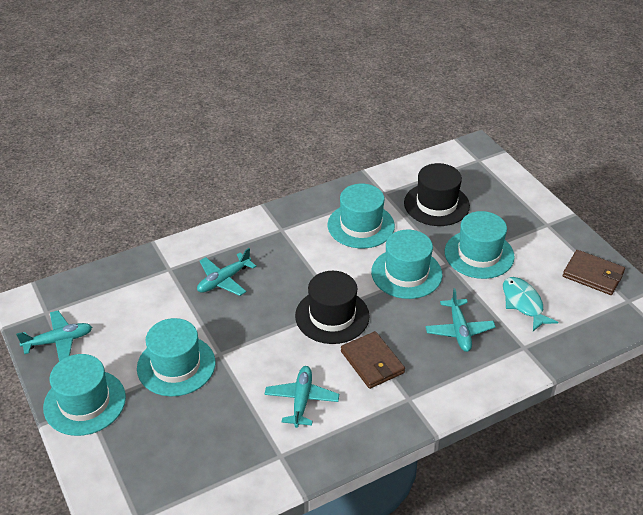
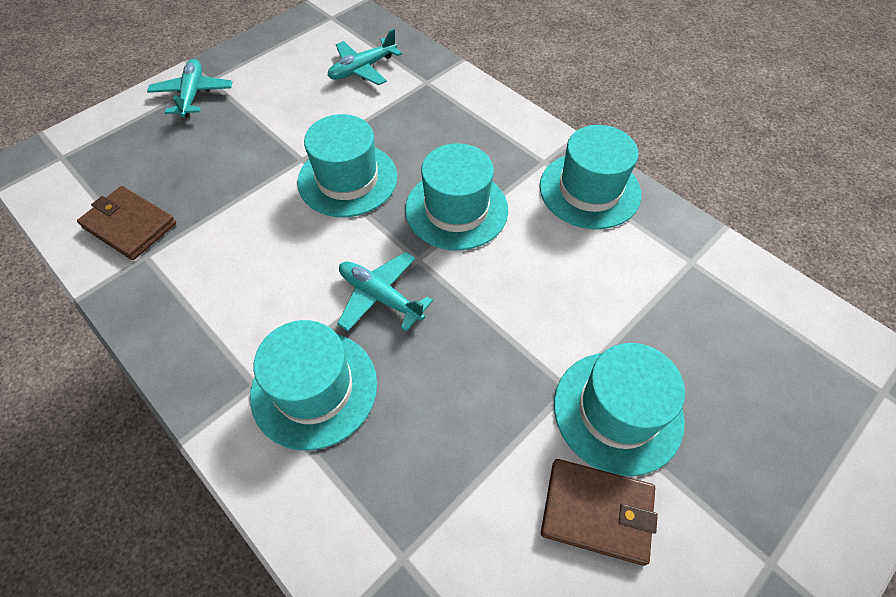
black hat: [295,271,370,344] [404,163,470,226] = 2 -> none = 0
turquoise fish: [503,277,558,331] = 1 -> none = 0
turquoise plane: [16,311,92,361] [197,248,256,296] [265,366,339,428] [425,288,496,352] = 4 -> [147,59,232,117] [328,29,402,85] [337,252,433,332] = 3

